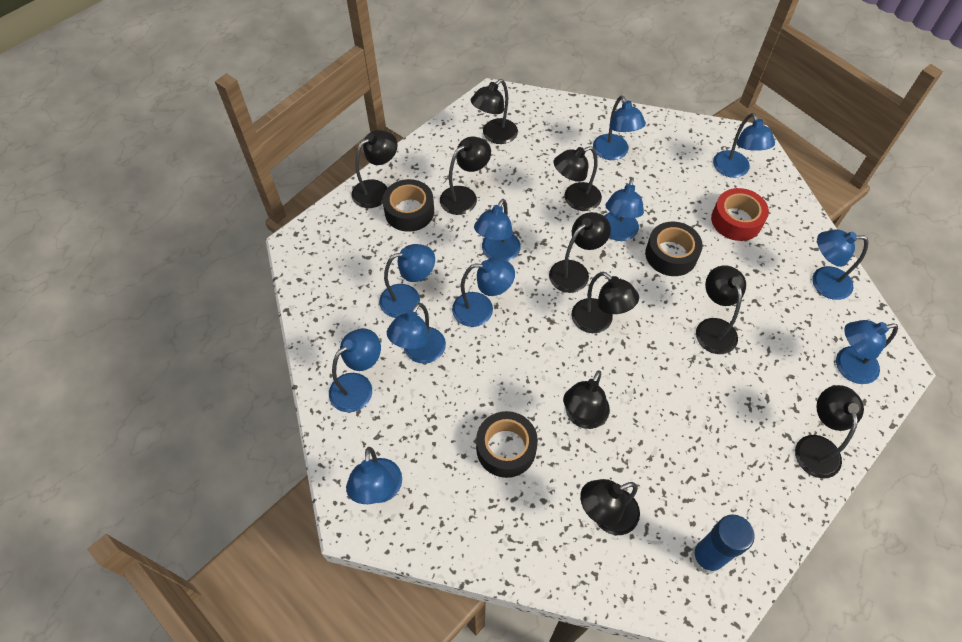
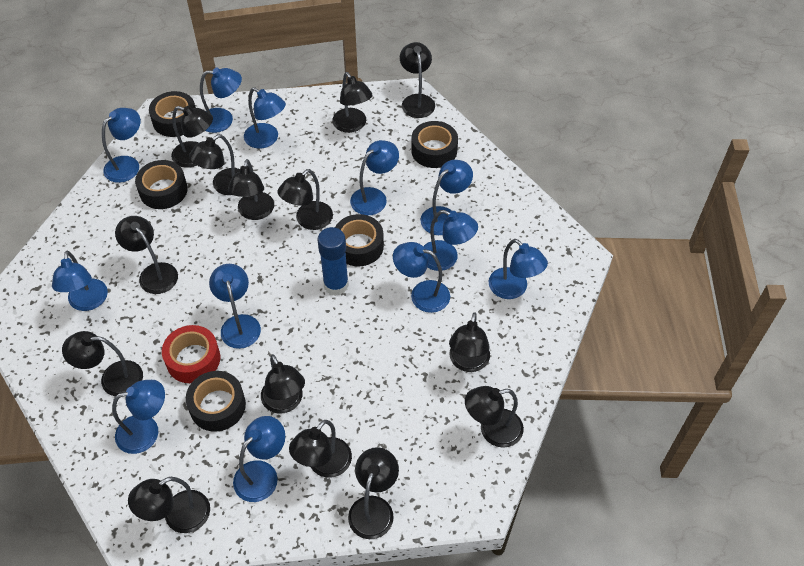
black lamp: [351,130,398,208] [440,136,491,215] [471,79,518,144] [549,212,611,293] [554,146,602,211] [563,370,610,429] [571,272,639,333] [580,479,640,535] [696,265,746,354] [795,385,864,479] = 10 -> [62,331,143,396] [115,216,178,294] [128,477,210,533] [171,106,213,168] [189,134,240,195] [228,159,274,220] [261,354,305,414] [278,169,333,230] [289,420,352,478] [332,72,372,133] [348,447,399,539] [400,42,435,118] [449,312,490,372] [465,386,524,448] = 14
black tape: [383,179,434,232] [476,411,538,478] [645,222,703,276] = 3 -> [135,160,188,209] [149,91,196,137] [186,371,246,432] [335,214,384,266] [411,121,458,168] = 5
blue lamp: [329,328,381,412] [346,447,402,504] [379,244,435,318] [387,303,446,364] [452,258,515,327] [474,199,521,261] [593,95,646,160] [605,177,644,241] [713,113,775,178] [812,230,868,300] [836,320,898,384] = 11 -> [52,251,108,311] [102,108,140,183] [112,380,165,454] [200,68,242,133] [209,264,261,349] [233,416,285,502] [244,87,286,148] [350,140,399,216] [393,242,450,313] [420,160,473,235] [423,210,478,271] [488,239,548,299] = 12

